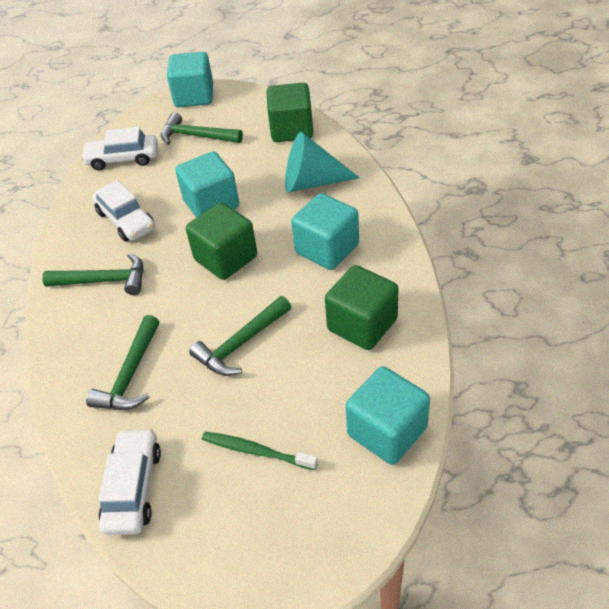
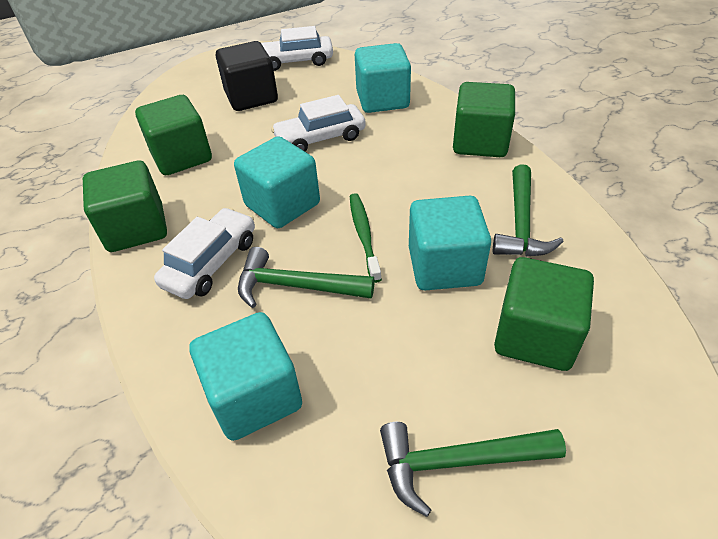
black cube: none = 0 -> [216,41,278,111] = 1
green cube: [186,203,257,280] [267,83,313,142] [325,265,399,350] = 3 -> [83,161,167,252] [135,95,212,175] [453,82,515,157] [494,257,594,371] = 4
green hammer: [42,253,144,295] [86,315,160,410] [161,112,243,145] [189,296,291,376] = 4 -> [238,247,375,308] [380,422,566,517] [493,164,564,256] = 3
turquoise cone: [285,132,360,192] = 1 -> none = 0

